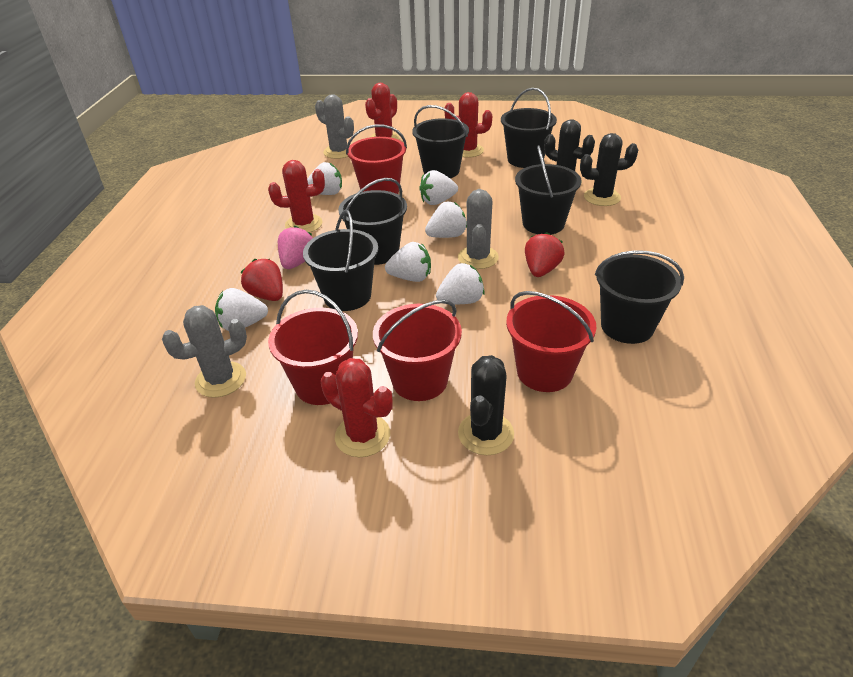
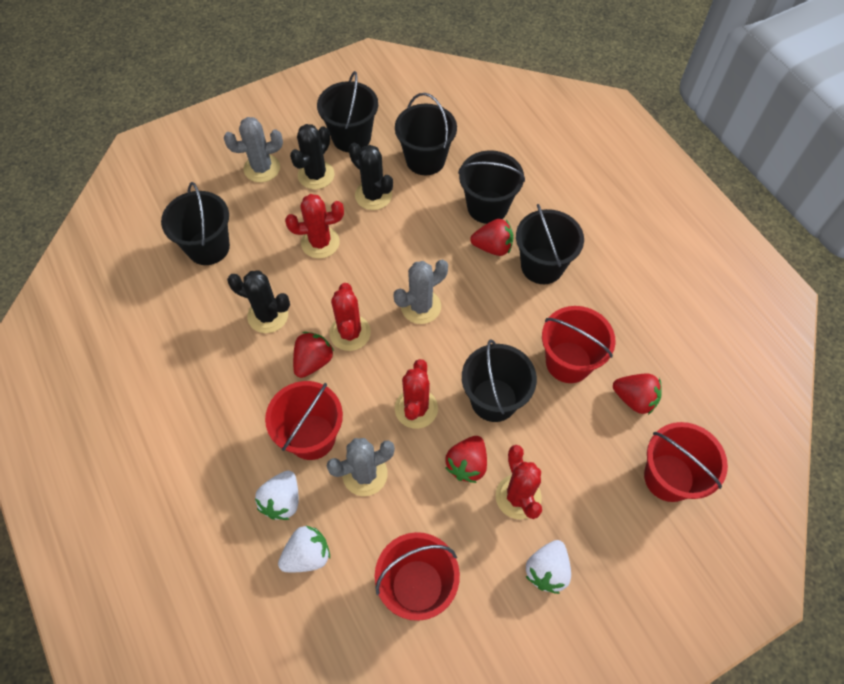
pink strawberry: [278,226,313,269] = 1 -> none = 0
red strawberry: [241,259,283,301] [525,232,565,277] = 2 -> [293,332,334,378] [445,436,487,483] [470,219,514,256] [613,374,662,415] = 4
white strawberry: [215,288,268,331] [307,162,342,195] [385,242,431,282] [419,170,458,205] [425,202,467,238] [436,263,485,304] = 6 -> [255,470,298,520] [278,526,330,572] [525,540,571,594] = 3

